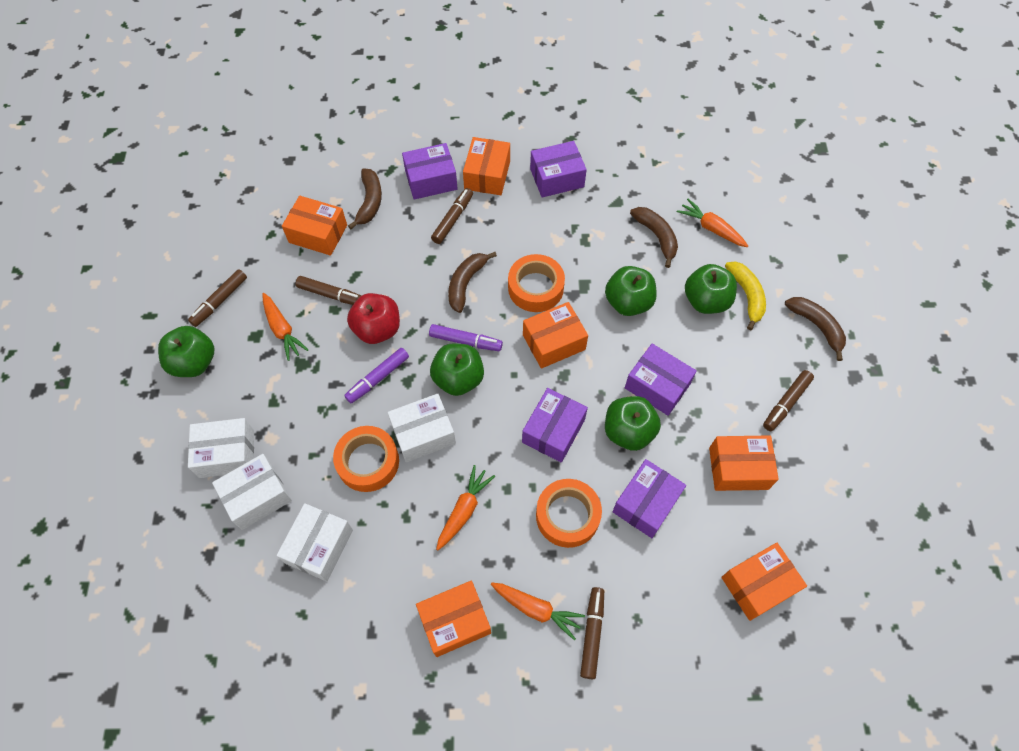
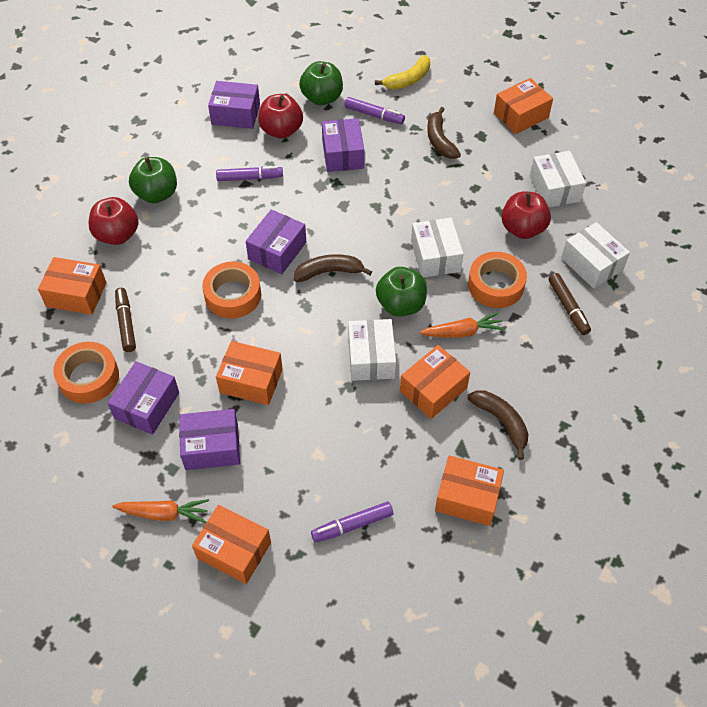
brown banana: [348,169,382,229] [448,252,497,313] [630,207,678,268] [785,297,846,361] = 4 -> [294,254,372,282] [427,107,461,159] [467,390,529,460] = 3
brown marker: [188,269,247,327] [296,276,361,305] [431,188,473,244] [580,587,604,679] [763,370,814,431] = 5 -> [115,288,136,352] [548,273,591,335] = 2
green apple: [158,326,214,377] [430,344,484,396] [605,266,657,316] [605,396,661,451] [685,264,737,314] = 5 -> [129,157,177,203] [299,61,343,105] [376,267,427,317] = 3
orange carrot: [262,293,308,361] [436,465,495,550] [491,582,585,640] [677,199,748,247] = 4 -> [112,499,209,523] [419,312,505,338] = 2
purple marker: [344,348,409,403] [429,324,503,351] = 2 -> [216,166,283,181] [311,502,393,543] [345,97,405,124] = 3
red apple: [347,293,400,344] = 1 -> [89,197,139,245] [258,94,303,139] [501,191,551,239] = 3

